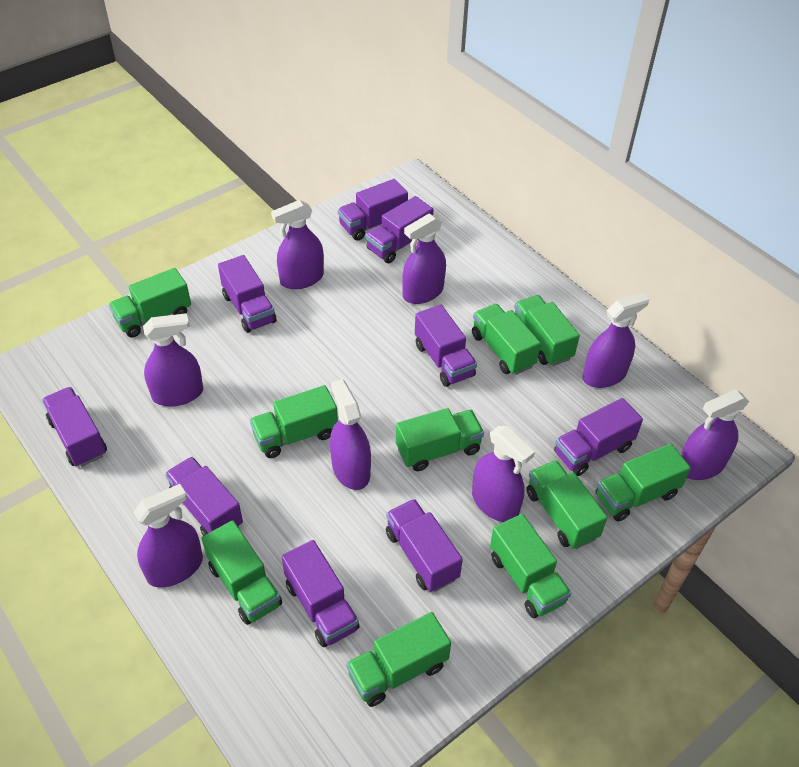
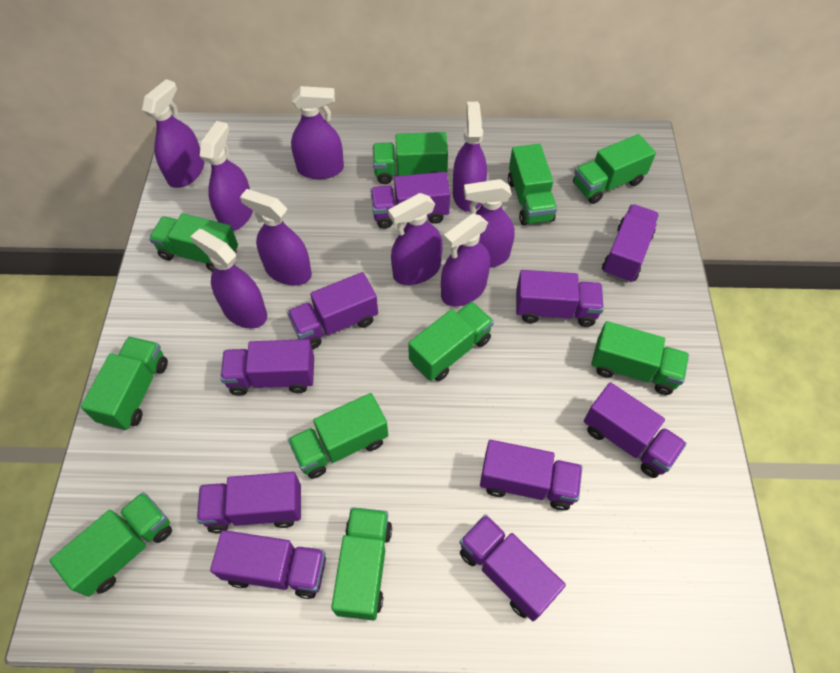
purple spray bottle: [134,484,203,588] [143,313,203,406] [271,200,324,289] [330,379,371,490] [402,213,446,304] [472,426,535,522] [582,292,649,388] [681,390,749,480] = 8 -> [142,79,204,188] [190,229,267,329] [200,121,253,231] [240,189,312,285] [291,86,344,179] [388,193,443,285] [441,214,490,307] [453,102,487,212] [464,179,515,268] = 9
purple truck: [42,387,107,467] [165,457,243,536] [218,255,276,333] [282,540,360,647] [338,179,408,241] [366,196,434,263] [386,499,463,592] [415,304,477,387] [554,398,643,476] = 9 -> [197,472,301,533] [210,530,326,599] [220,339,314,396] [287,272,378,349] [370,172,450,229] [460,514,566,621] [480,440,582,511] [516,270,604,327] [584,382,687,478] [602,204,659,283] = 10

